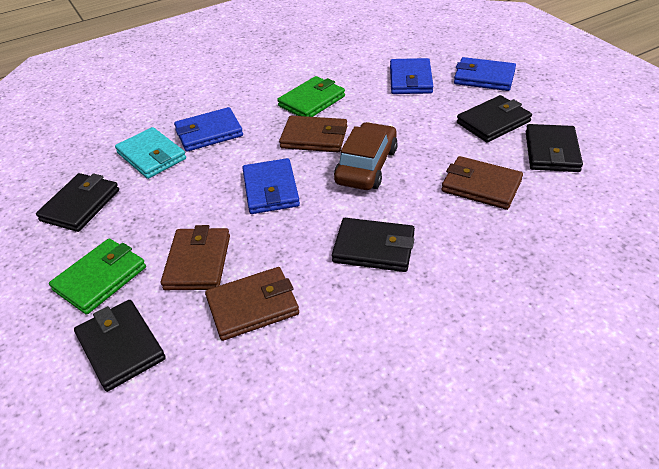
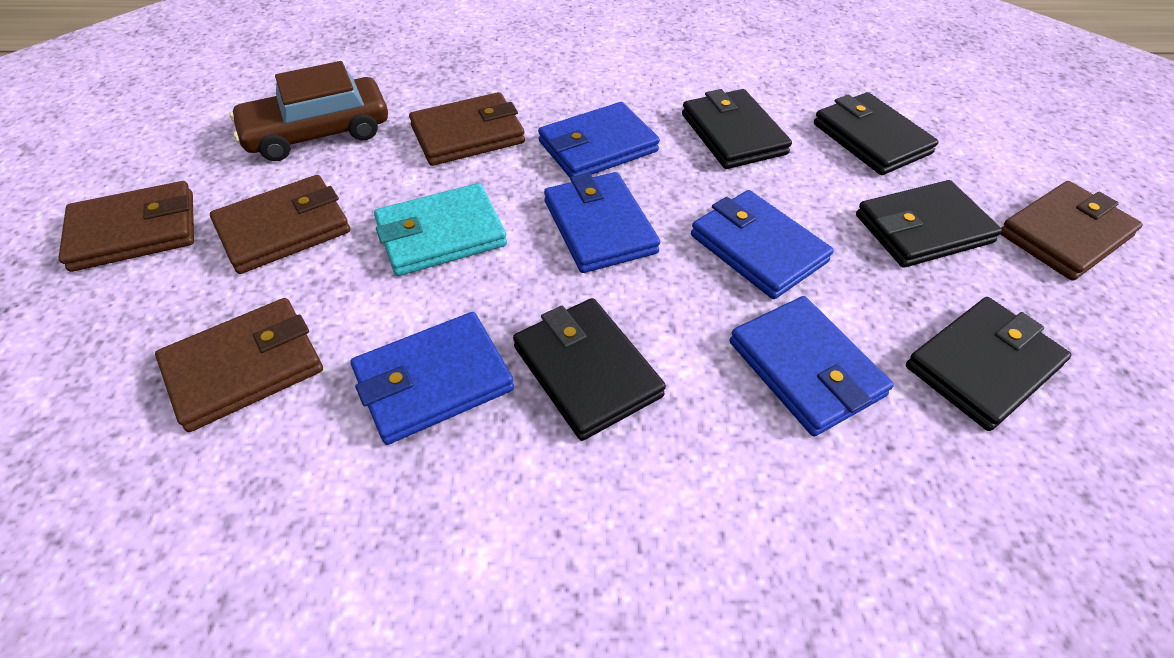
blue wallet: [174,107,243,152] [242,158,300,214] [390,58,433,94] [454,57,516,91] = 4 -> [351,312,514,445] [538,102,660,178] [544,172,660,273] [691,190,834,299] [730,296,894,436] = 5
brown wallet: [161,225,230,290] [205,267,299,341] [279,116,347,152] [441,156,523,210] = 4 -> [58,181,194,272] [155,298,323,432] [210,175,350,274] [409,92,525,166] [1000,181,1143,281] = 5
green wallet: [49,238,146,315] [277,76,345,117] = 2 -> none = 0

